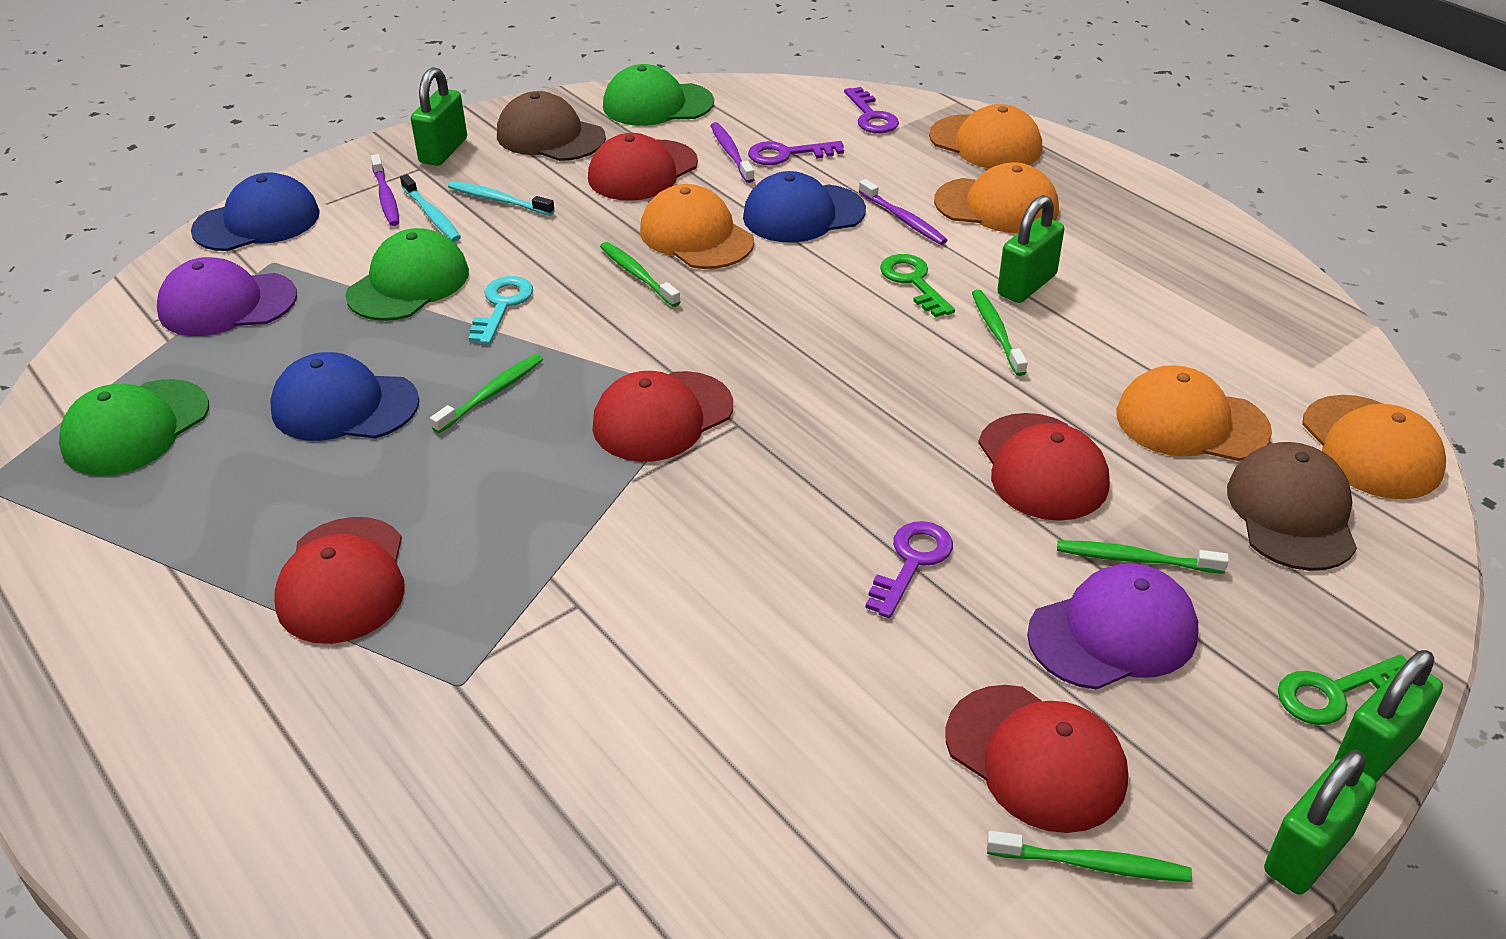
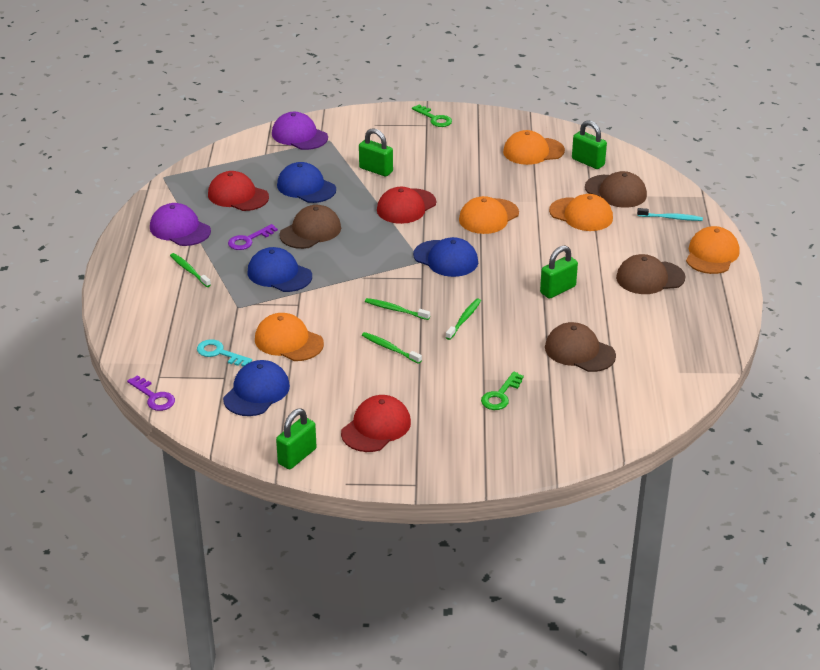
blue cap: [191,172,320,251] [270,352,419,441] [743,171,866,243] = 3 -> [223,360,290,416] [247,247,312,292] [277,162,336,203] [413,237,478,277] = 4
brown cap: [497,91,606,161] [1227,442,1357,571] = 2 -> [279,205,341,249] [545,322,616,372] [585,171,647,208] [616,254,686,294] = 4
green cap: [59,379,209,476] [345,228,469,321] [603,64,714,126] = 3 -> none = 0
green toothbrush: [430,354,543,433] [600,242,681,307] [972,290,1028,376] [987,831,1192,882] [1057,540,1229,574] = 5 -> [170,253,211,287] [362,332,422,364] [365,298,430,320] [446,299,481,340] = 4
purple key: [748,141,844,165] [844,87,899,133] [865,521,953,618] = 3 -> [127,375,175,411] [228,224,278,250] = 2
purple toothbrush: [371,154,399,226] [710,122,755,183] [859,179,947,245] = 3 -> none = 0
red cap: [274,517,405,644] [588,133,698,201] [592,371,733,462] [946,685,1128,833] [978,413,1110,521] = 5 -> [208,171,269,211] [341,395,411,452] [377,187,436,224] = 3
turquoise toothbrush: [400,174,461,241] [448,181,555,215] = 2 -> [637,208,703,221] = 1

